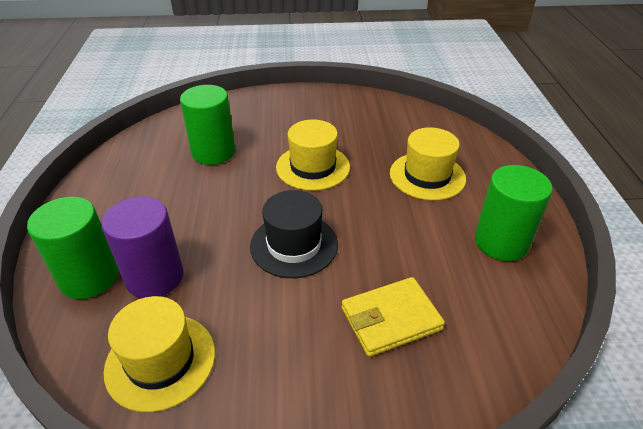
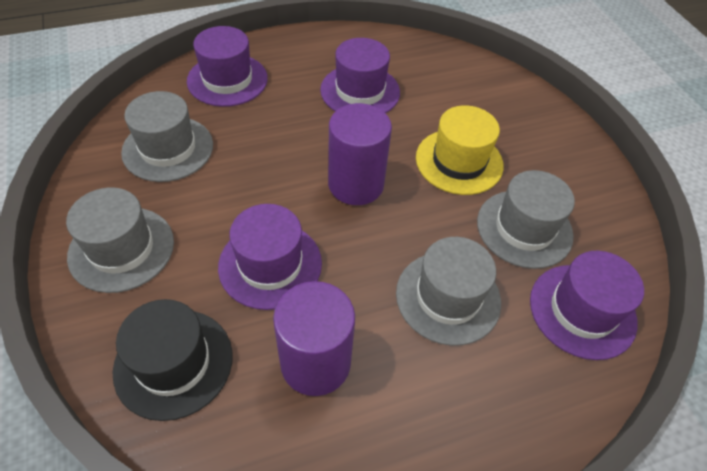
green cylinder: [27,197,119,299] [180,85,235,165] [475,165,553,261] = 3 -> none = 0
grey hat: none = 0 -> [66,187,174,293] [121,91,213,182] [396,237,501,346] [477,170,575,269] = 4
purple cylinder: [102,196,183,298] = 1 -> [273,281,355,396] [328,103,392,205] = 2
purple hat: none = 0 -> [187,26,268,107] [218,204,322,310] [320,38,400,113] [530,251,644,360] = 4
yellow hat: [104,296,215,412] [276,119,350,191] [390,127,466,201] = 3 -> [416,105,504,195] = 1
yellow wallet: [342,277,445,357] = 1 -> none = 0

